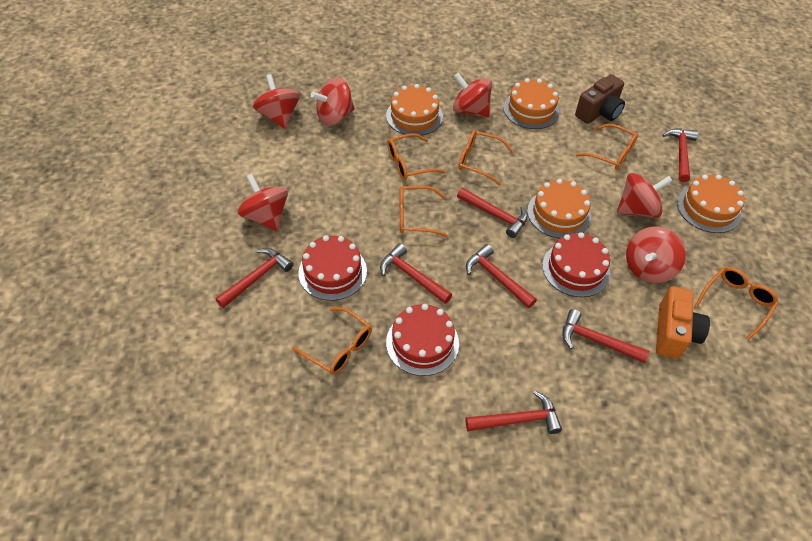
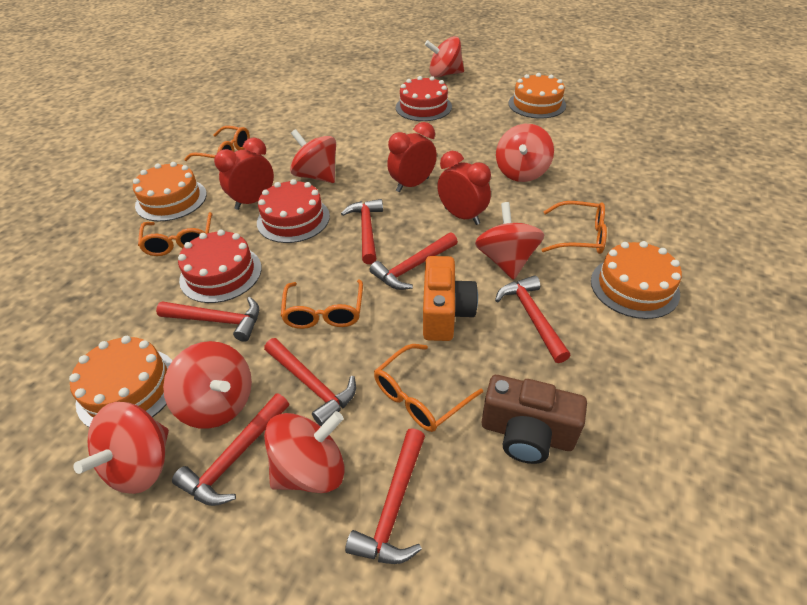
orange glasses: [292,307,372,375] [387,133,446,180] [400,186,448,237] [458,130,514,185] [576,124,638,170] [695,267,779,340] = 6 -> [138,212,213,256] [184,126,250,161] [281,279,363,329] [374,344,483,432] [542,201,607,254] = 5
red clock: none = 0 -> [214,137,274,210] [387,122,437,192] [437,151,491,225] = 3
red spinning top: [238,174,288,231] [253,74,300,129] [311,78,355,126] [453,73,492,118] [617,173,673,218] [626,227,686,283] = 6 -> [73,402,169,494] [163,341,252,429] [264,411,345,493] [290,129,336,183] [425,36,464,78] [475,202,544,280] [496,124,554,182] = 7

